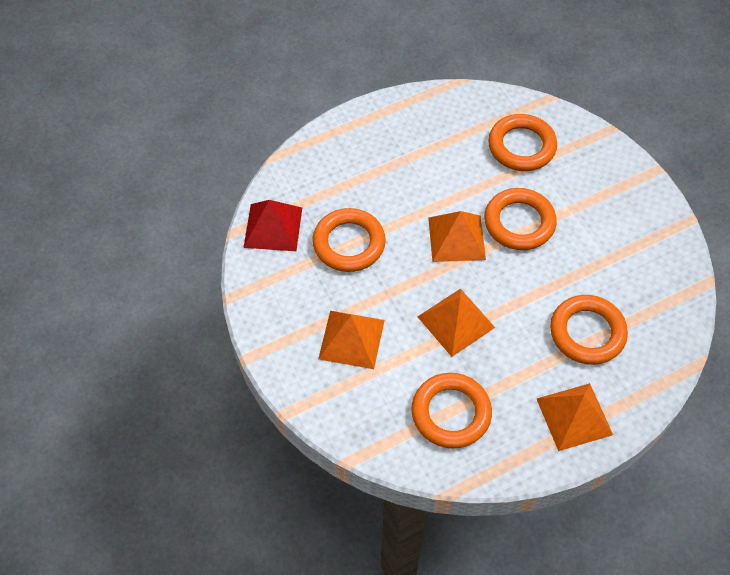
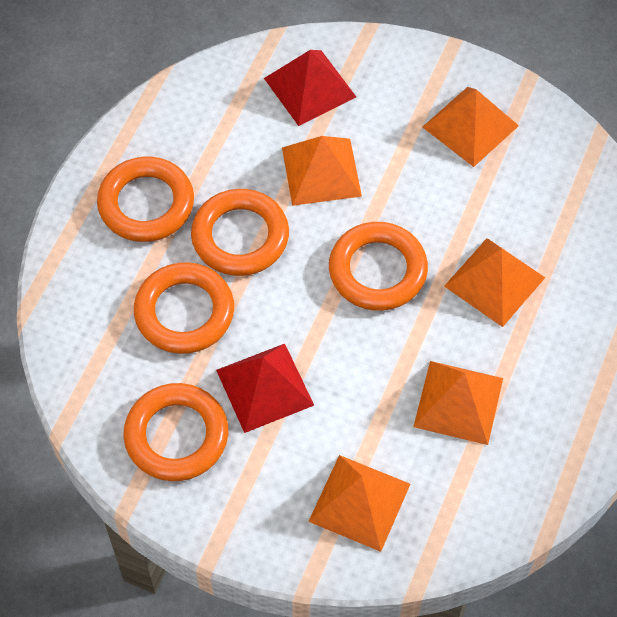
orange pyramid: [318,311,385,369] [418,289,495,357] [428,211,486,262] [536,383,613,451] = 4 -> [282,136,362,206] [308,455,410,552] [413,361,503,445] [423,87,519,167] [444,238,545,327] = 5
red pyramid: [243,200,302,251] = 1 -> [216,344,314,433] [264,50,356,126] = 2

